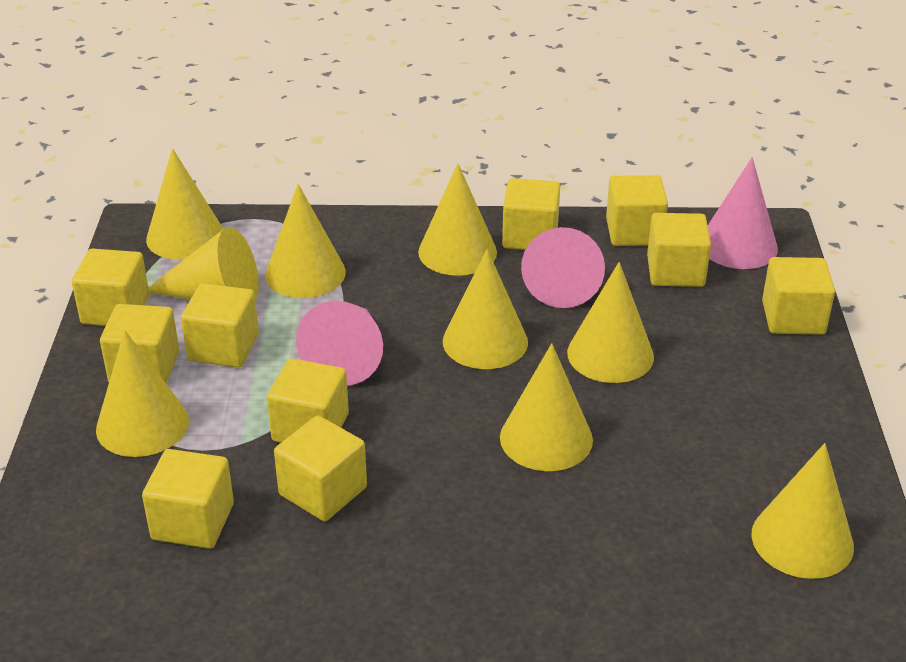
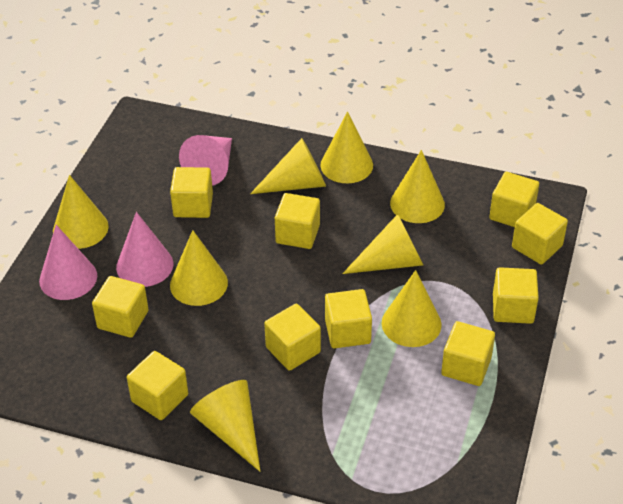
yellow cone: [96,330,189,457] [146,149,223,260] [148,227,259,302] [265,184,346,298] [418,163,497,276] [443,249,528,369] [500,343,593,471] [567,262,654,383] [751,443,854,579] = 9 -> [53,175,109,249] [170,230,228,306] [190,380,261,472] [250,138,326,194] [320,111,373,183] [342,214,423,274] [382,270,442,347] [390,150,445,223] = 8

